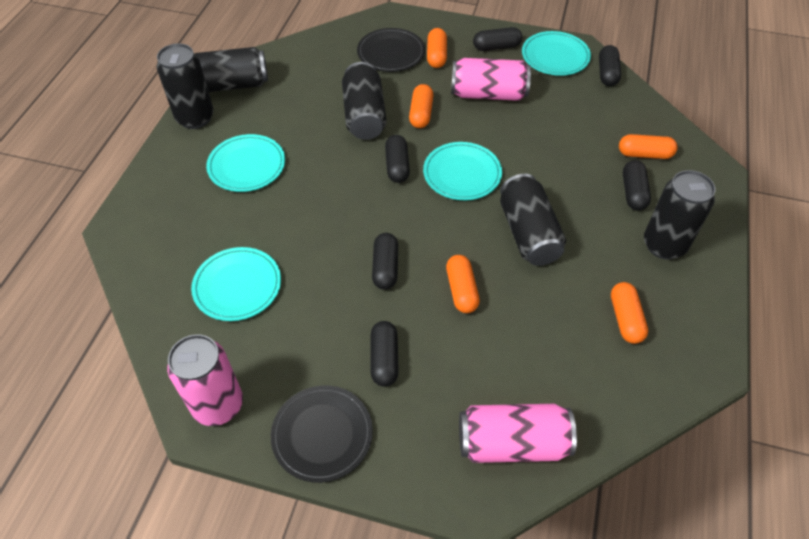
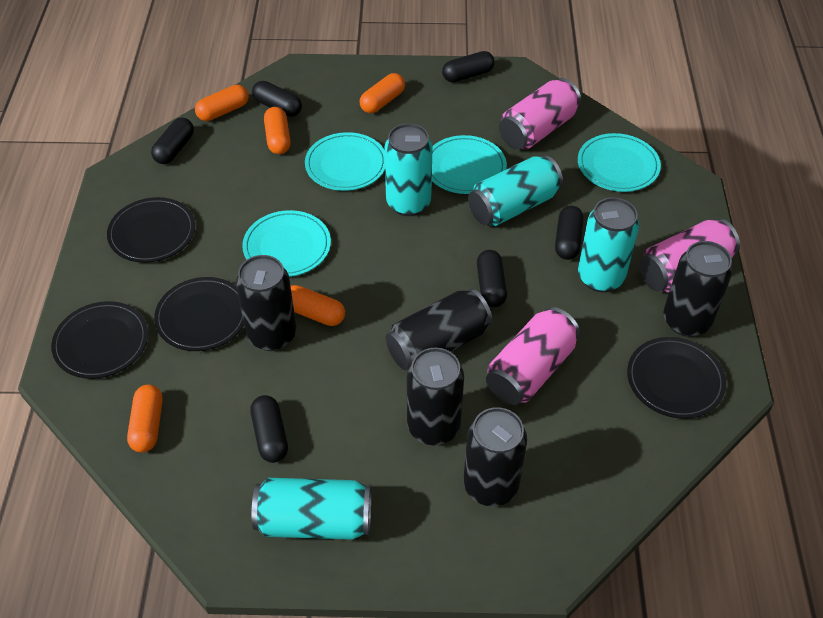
black plate: [271,385,373,483] [357,28,425,72] = 2 -> [51,301,148,379] [107,197,195,263] [154,277,244,351] [627,337,726,419] = 4
turquoise can: none = 0 -> [251,478,371,540] [385,123,432,216] [468,155,563,226] [578,197,639,292] = 4

